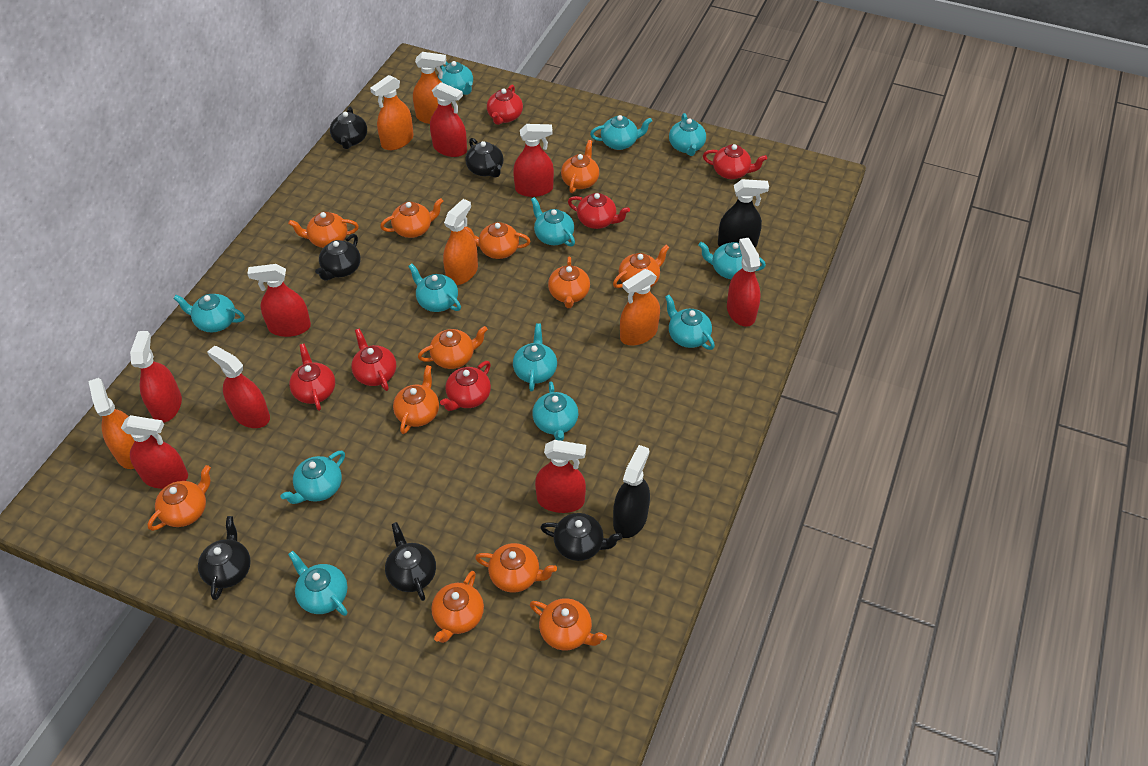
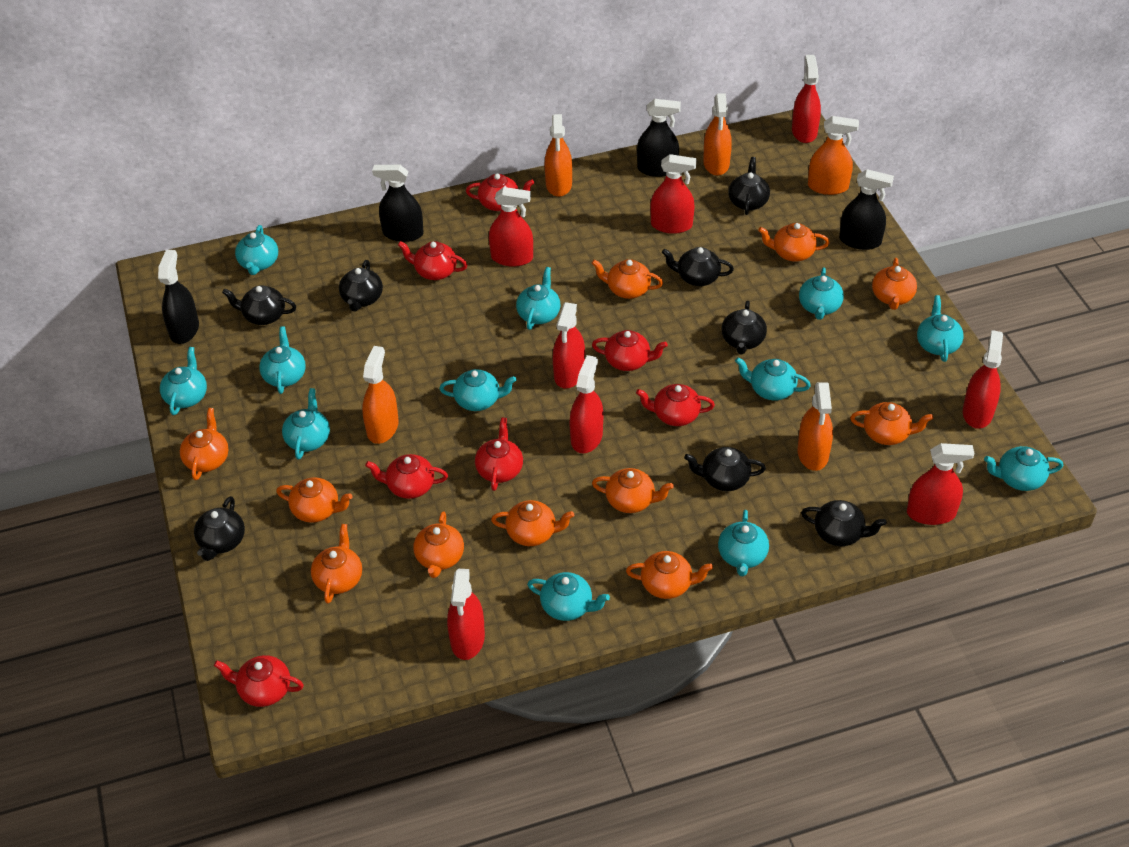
black spray bottle: [613,445,650,538] [718,179,769,247] = 2 -> [158,250,199,344] [372,165,424,242] [637,99,681,177] [839,169,894,250] = 4
black teapot: [198,516,251,600] [315,234,361,281] [330,107,367,149] [385,522,436,601] [465,138,504,178] [540,513,622,561] = 6 -> [194,496,245,561] [222,285,296,325] [339,260,383,311] [662,247,734,286] [684,447,766,491] [722,301,767,354] [728,157,770,215] [801,500,887,546] = 8
orange teapot: [148,465,211,531] [288,212,359,248] [380,198,443,238] [393,365,439,434] [418,326,488,369] [431,571,484,643] [464,222,531,259] [475,543,557,593] [530,598,607,650] [548,257,590,308] [561,140,599,193] [613,245,670,288] = 12 -> [180,408,229,480] [276,477,353,523] [311,524,362,604] [413,512,464,578] [491,500,574,546] [592,259,663,299] [592,468,674,513] [626,551,713,599] [758,223,830,262] [850,402,933,445] [872,258,917,310] = 11
red teapot: [289,344,335,411] [351,328,396,391] [440,361,491,411] [487,85,523,125] [568,193,630,229] [703,144,767,179] = 6 -> [214,655,304,707] [365,454,448,499] [398,241,467,280] [466,174,534,211] [475,418,523,491] [592,330,668,371] [636,384,715,426] = 7

